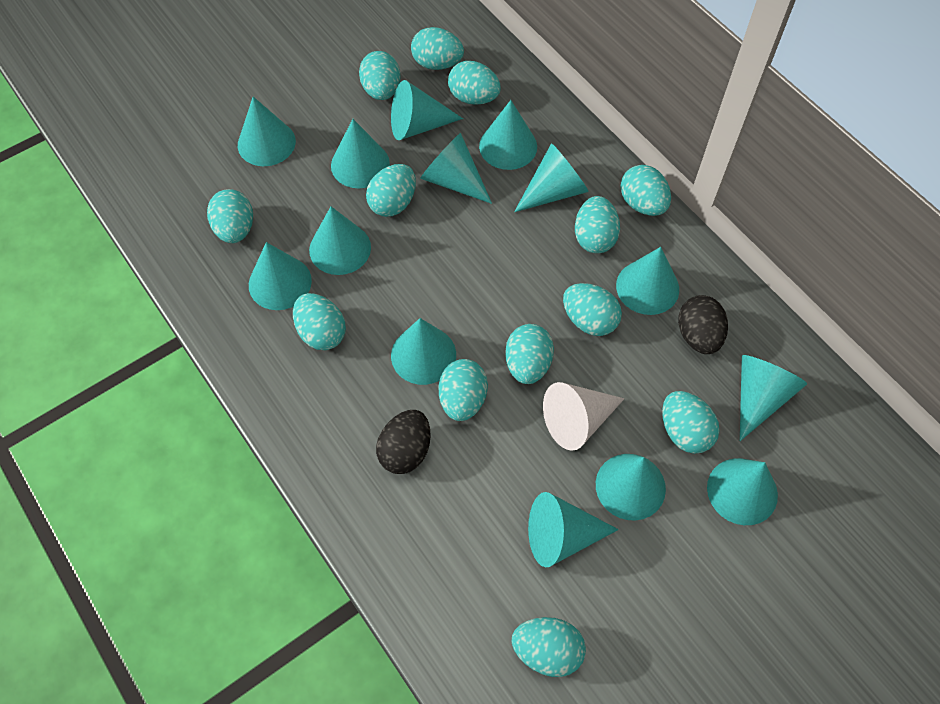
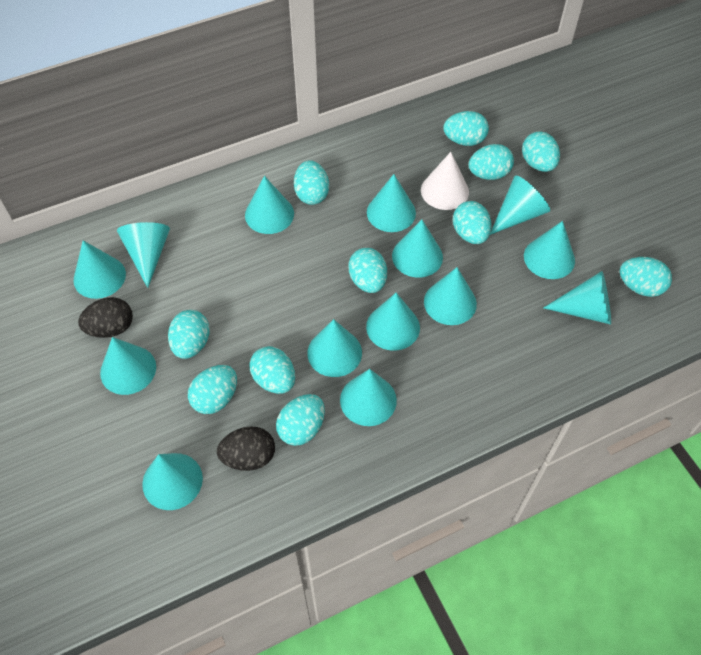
turquoise egg: [207,189,253,243] [293,293,346,350] [359,51,401,100] [366,164,416,217] [411,27,464,70] [439,359,488,421] [448,61,501,105] [505,324,554,384] [512,617,586,677] [563,283,622,336] [575,196,620,253] [621,165,671,216] [662,391,720,454] = 13 -> [168,310,210,359] [188,365,237,414] [249,346,295,394] [276,394,325,446] [294,160,329,205] [348,248,387,293] [443,111,489,146] [453,201,492,244] [468,144,514,180] [522,131,560,172] [620,257,672,297] = 11

